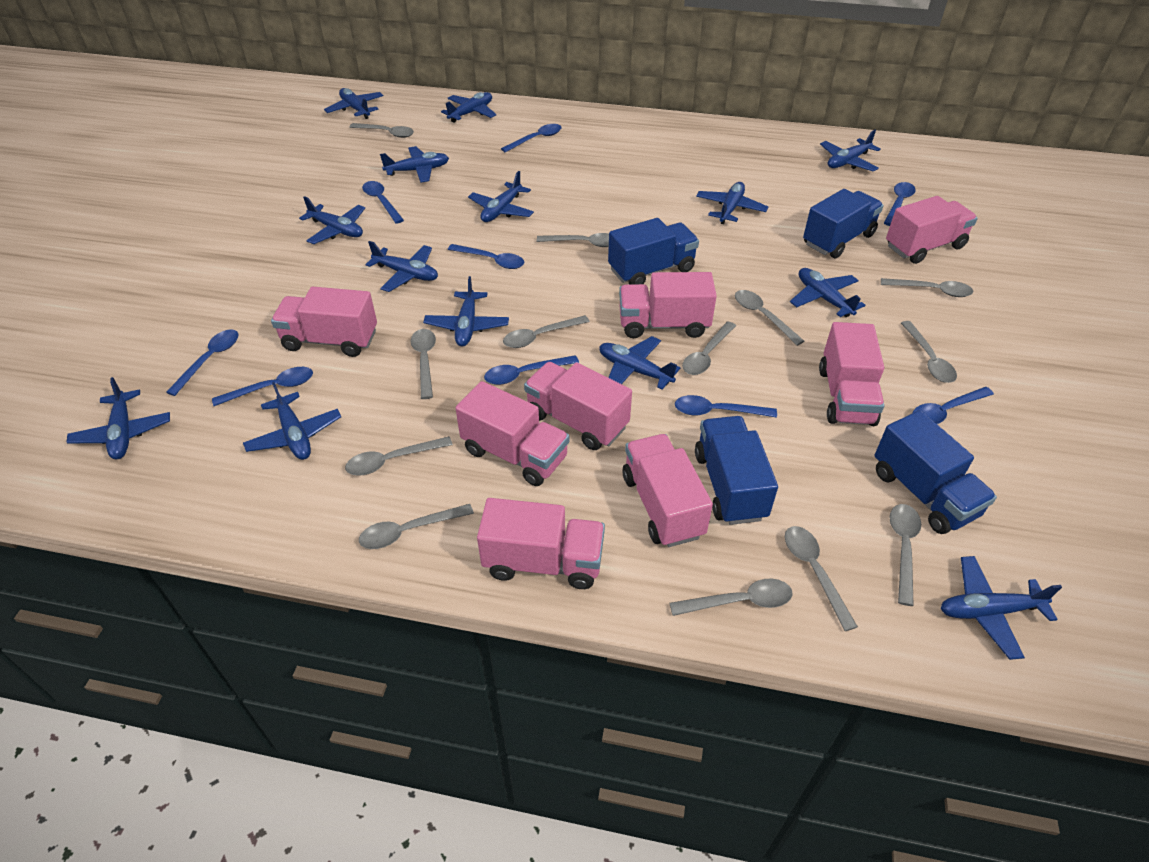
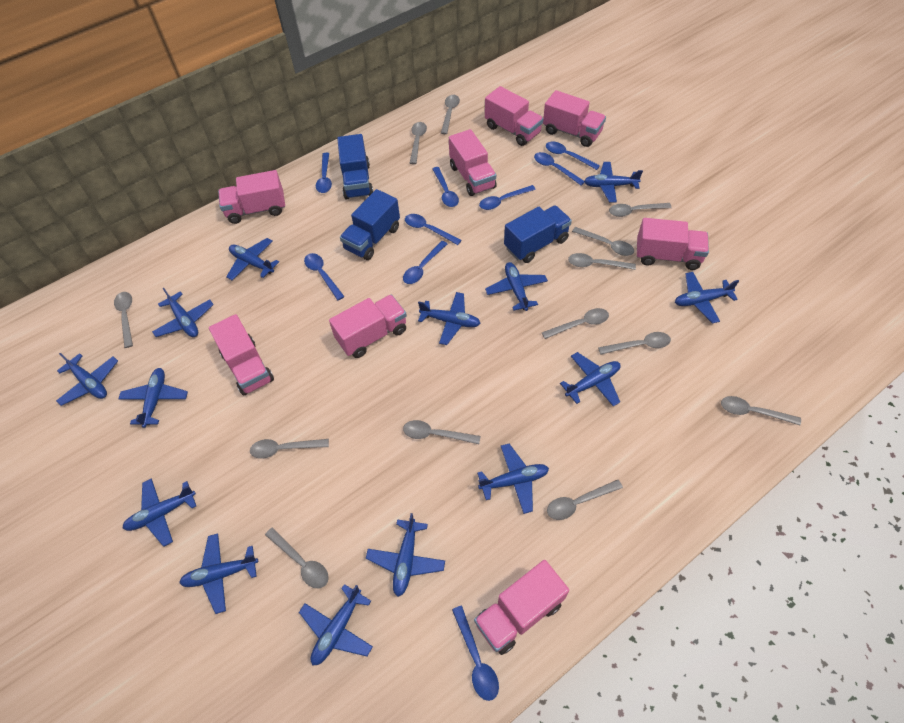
blue truck: [608,218,699,284] [695,416,778,525] [803,189,884,258] [875,410,997,534] = 4 -> [337,134,373,200] [340,189,400,260] [504,205,572,263] = 3

